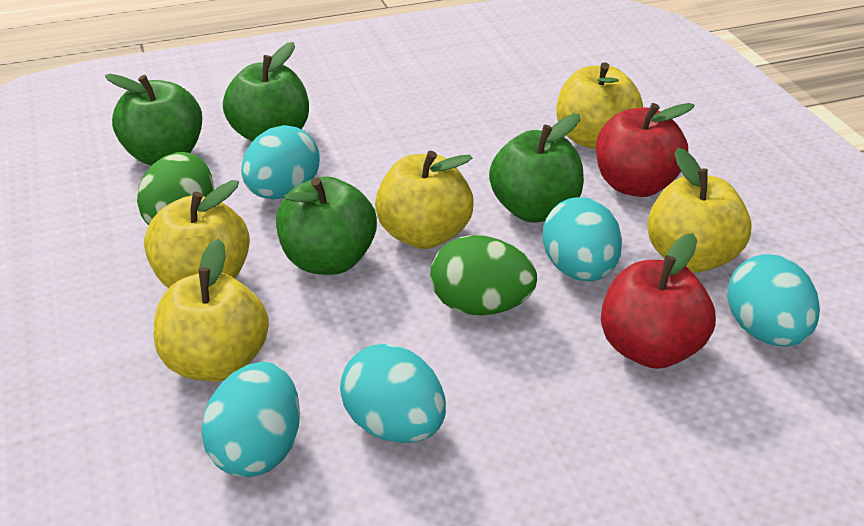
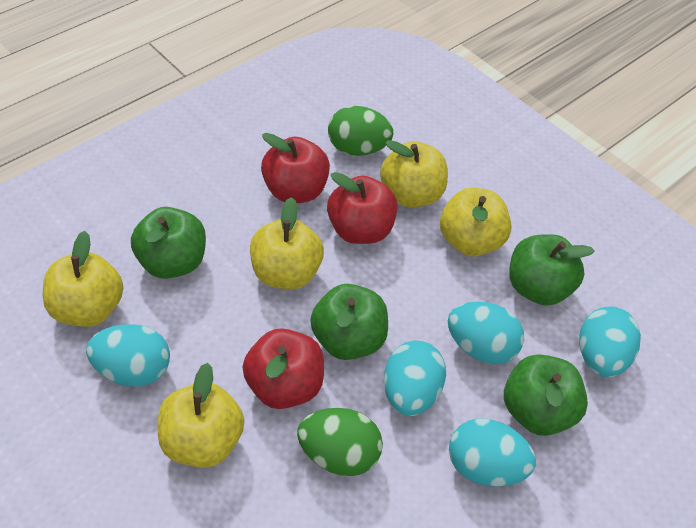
red apple: [596,103,695,197] [601,233,716,369] = 2 -> [243,328,324,409] [261,133,330,203] [327,172,398,244] = 3

